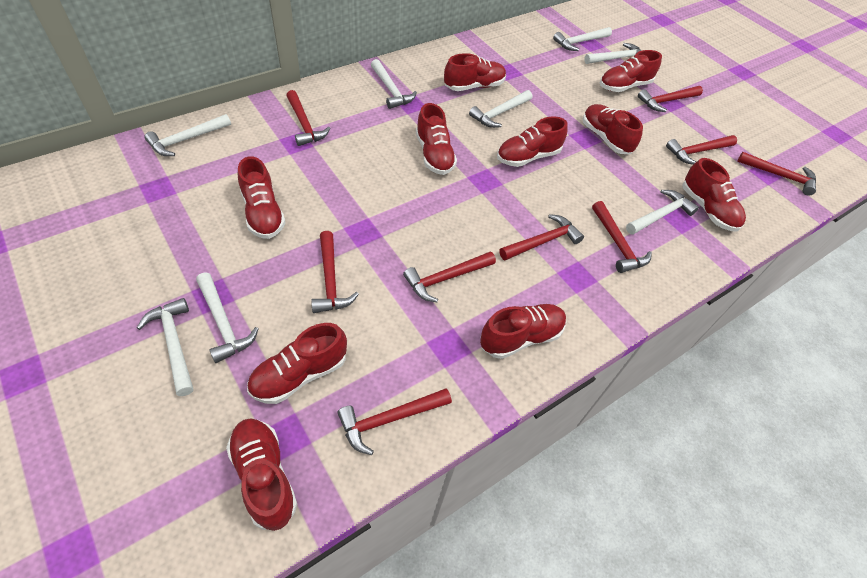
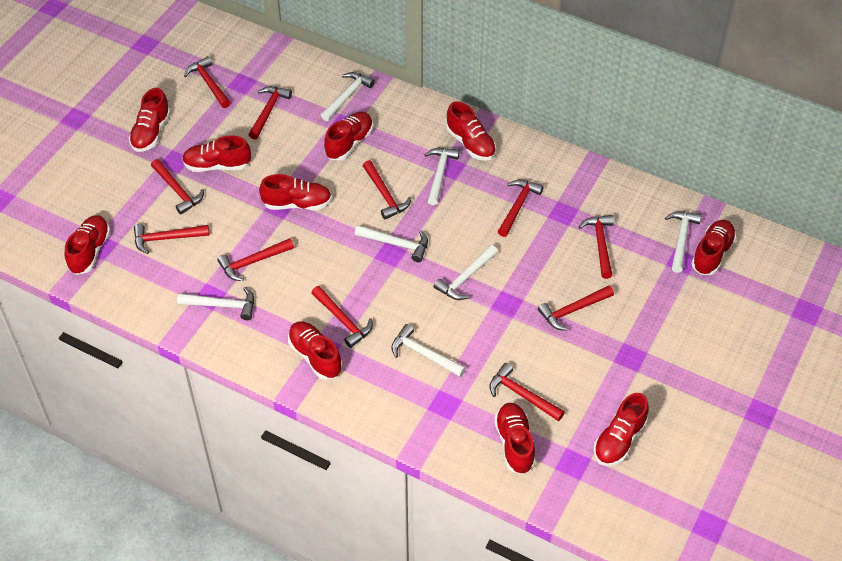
red hammer: [286,90,331,146] [311,231,359,313] [337,388,452,455] [403,251,496,302] [500,214,584,260] [592,201,652,273] [638,86,703,112] [666,135,737,165] [737,152,816,196] = 9 -> [134,224,209,254] [151,159,204,215] [184,56,231,108] [217,238,294,281] [249,86,292,139] [311,286,373,348] [363,160,411,220] [489,363,565,421] [498,180,544,237] [538,286,614,331] [579,215,614,279] = 11
white hammer: [137,298,193,396] [144,114,231,156] [196,272,258,363] [371,59,417,109] [469,90,532,128] [553,27,612,51] [584,43,641,64] [626,190,699,235] = 8 -> [177,287,254,320] [321,72,375,121] [355,225,428,262] [391,324,466,377] [424,148,460,206] [433,245,498,300] [665,211,701,273] = 7

